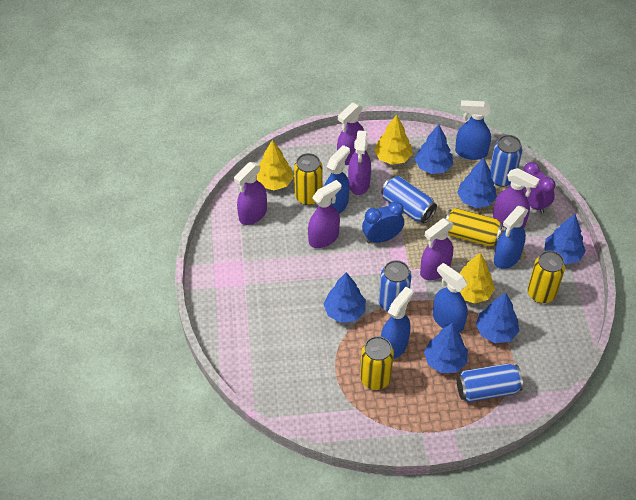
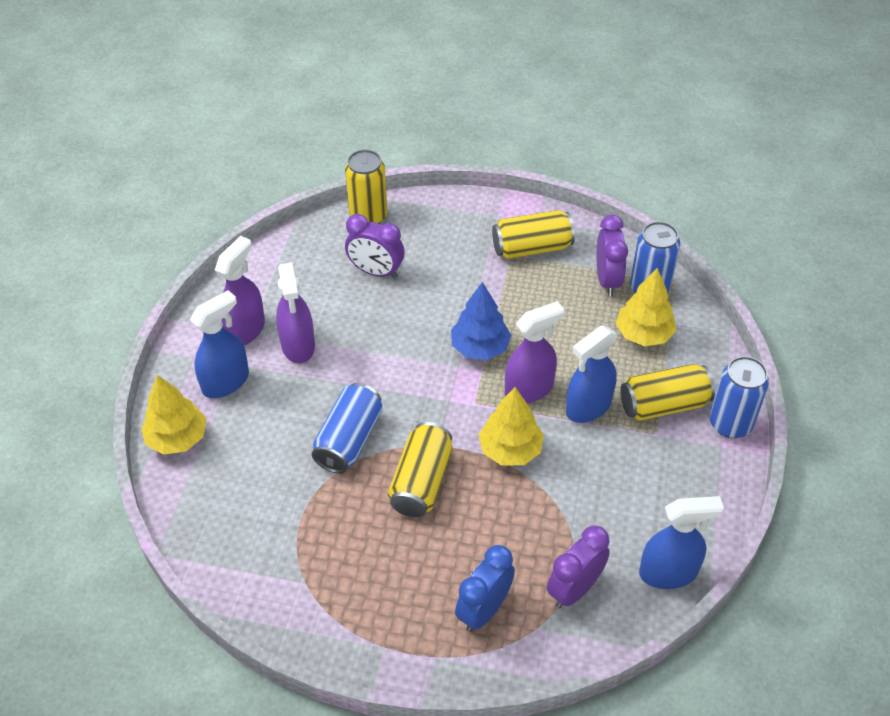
blue can: [379,260,412,312] [381,176,437,224] [457,363,523,402] [490,135,522,187] = 4 -> [312,383,383,473] [630,221,680,293] [710,356,769,438] = 3
blue spray bottle: [324,145,350,214] [381,287,413,359] [433,263,468,332] [455,100,491,160] [494,206,528,269] = 5 -> [190,290,249,398] [566,325,618,423] [639,496,724,589] = 3
blue tree: [324,272,366,323] [415,124,453,174] [424,323,468,373] [457,158,497,208] [476,293,519,343] [544,214,586,265] = 6 -> [451,282,511,360] = 1
purple clock: [523,162,555,214] = 1 -> [345,214,405,279] [547,525,610,609] [597,215,628,296] = 3
purple spray bottle: [234,162,267,225] [308,180,341,248] [337,102,364,165] [348,130,371,195] [420,218,454,280] [493,168,540,228] = 6 -> [215,236,265,345] [276,263,315,363] [505,301,564,404] = 3

